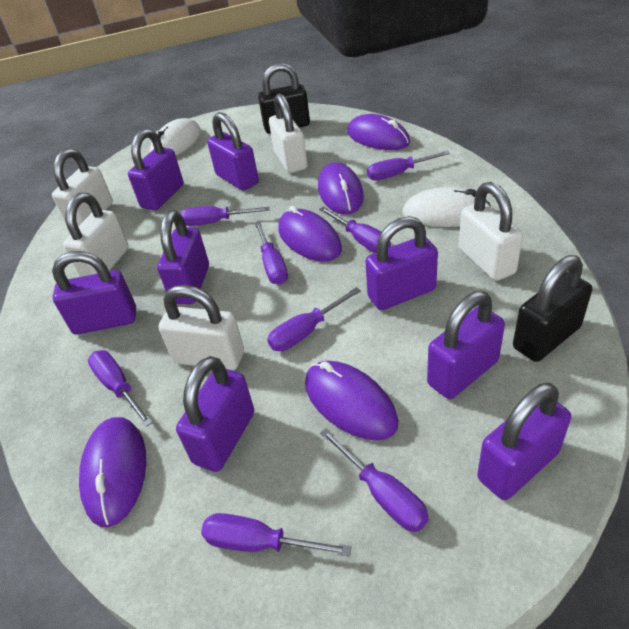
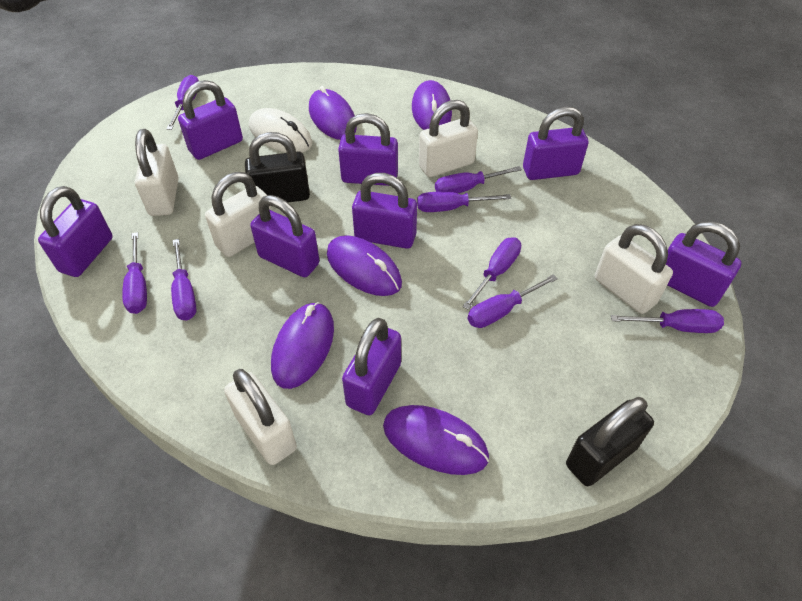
white mouse: [150,118,201,155] [402,187,491,227] = 2 -> [249,108,312,152] = 1

